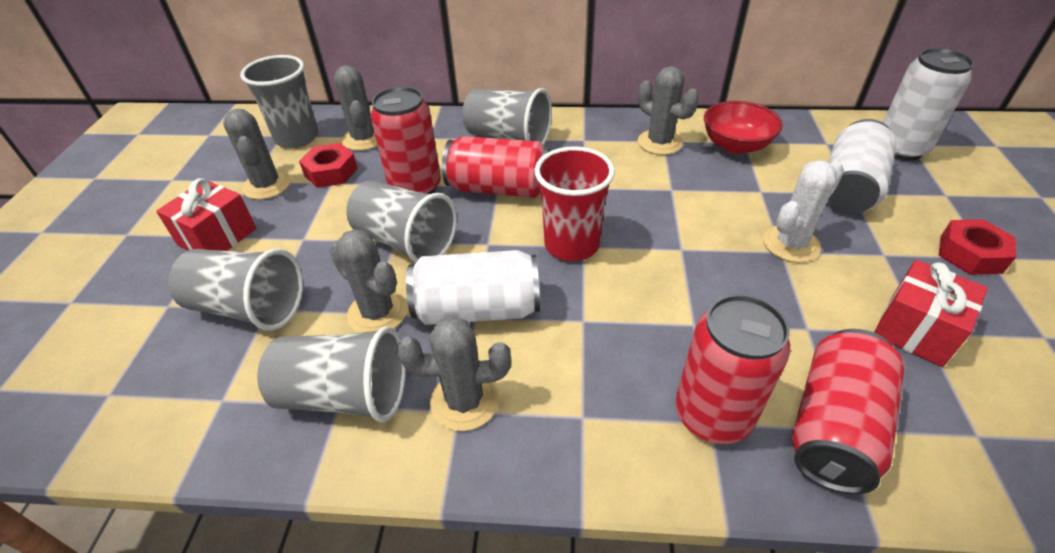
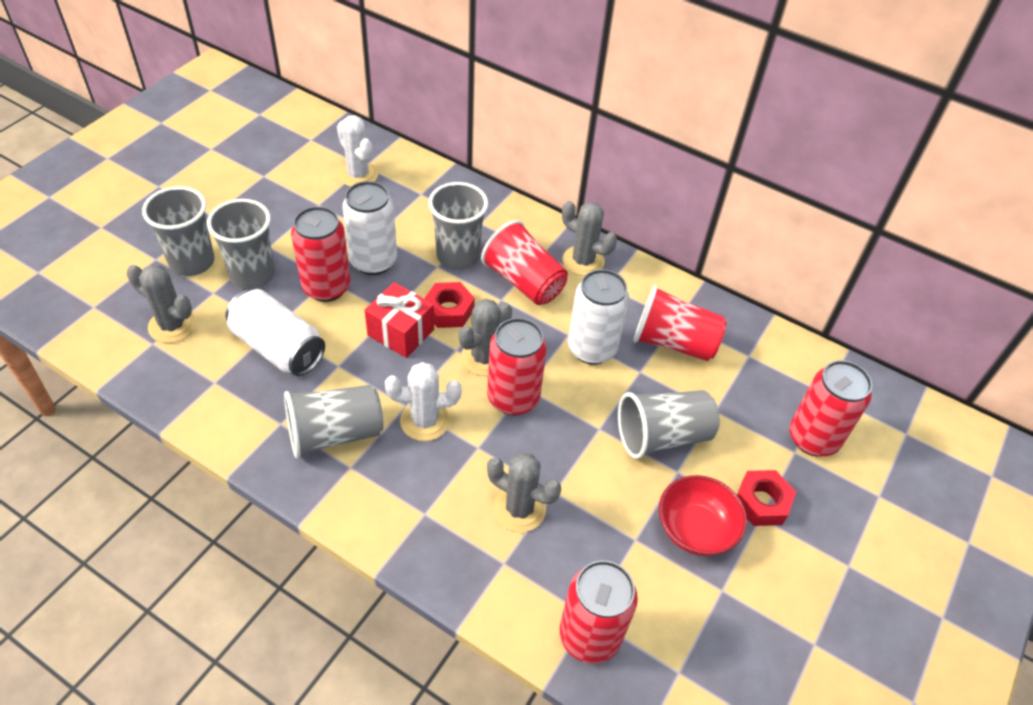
grey cactus: [223,109,291,200] [329,229,407,333] [334,65,378,151] [397,316,511,431] [638,66,699,155] = 5 -> [127,265,196,343] [459,299,512,376] [487,453,561,532] [562,201,617,276] = 4
red cup: [534,146,615,261] = 1 -> [481,220,568,305] [634,285,727,361] = 2
red gift: [156,178,257,251] [874,260,988,367] = 2 -> [365,282,434,358] = 1
white cactus: [763,160,844,263] = 1 -> [337,115,378,187] [385,362,462,441] = 2

